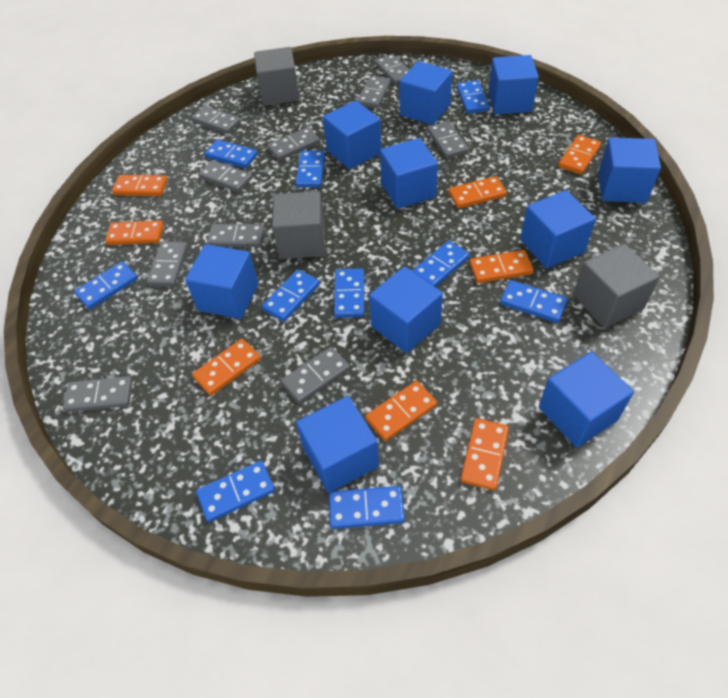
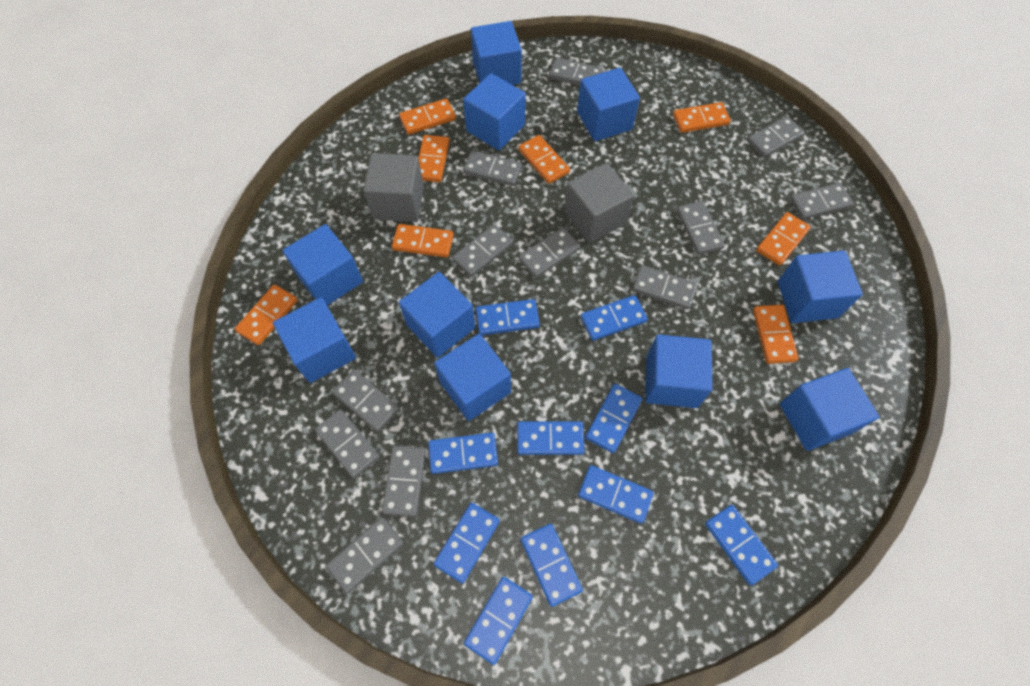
grey cube: [254,47,300,106] [272,191,325,259] [573,244,660,328] = 3 -> [363,153,424,222] [564,163,634,243] = 2
grey domino: [63,376,133,412] [147,241,188,287] [191,106,241,134] [198,160,252,192] [207,224,265,247] [267,127,320,161] [281,347,350,404] [357,76,391,108] [375,54,409,85] [428,121,469,159] = 10 -> [315,409,380,478] [326,517,404,593] [332,370,400,432] [382,446,426,517] [452,224,513,277] [463,150,522,186] [519,228,580,278] [549,57,603,86] [632,265,698,310] [677,201,725,255] [747,116,805,157] [790,183,854,220] = 12

